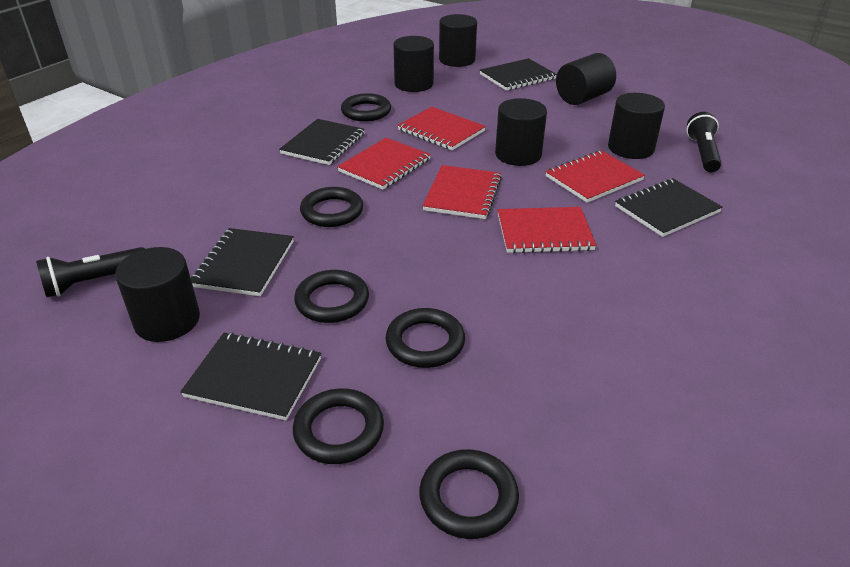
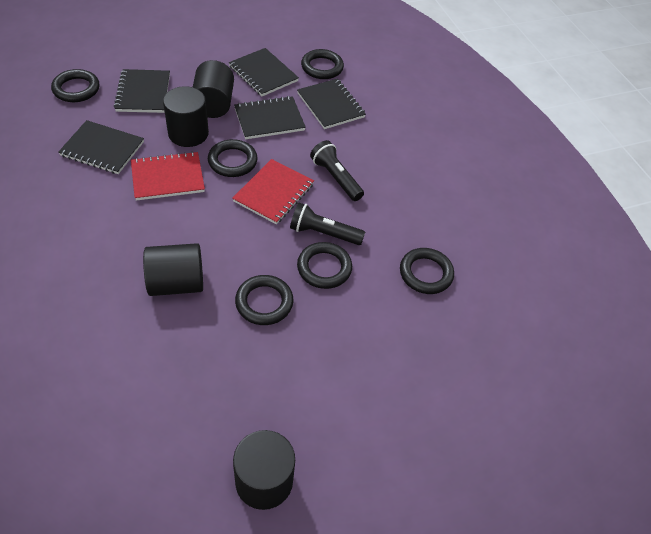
black cylinder: [115,247,200,342] [393,36,434,92] [439,14,477,67] [495,98,547,166] [556,53,616,105] [608,93,665,159] = 6 -> [143,243,203,296] [163,86,209,147] [193,60,234,118] [233,430,295,510] = 4
red notebook: [337,138,431,190] [397,107,486,150] [422,165,502,219] [498,207,596,253] [545,150,645,203] = 5 -> [131,151,205,201] [232,159,314,224] = 2

